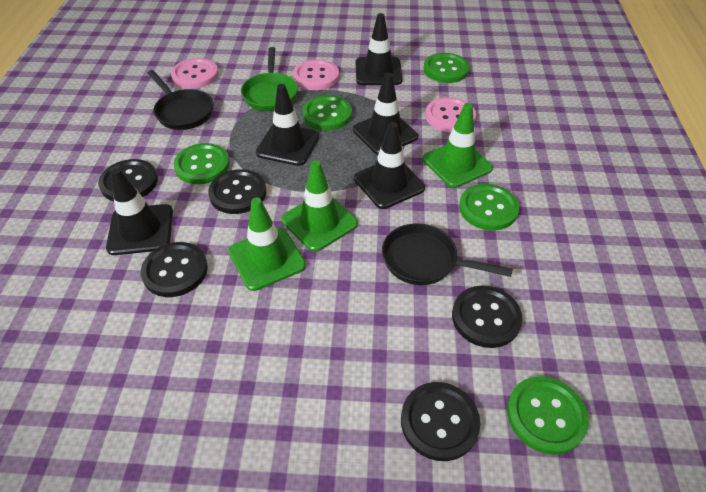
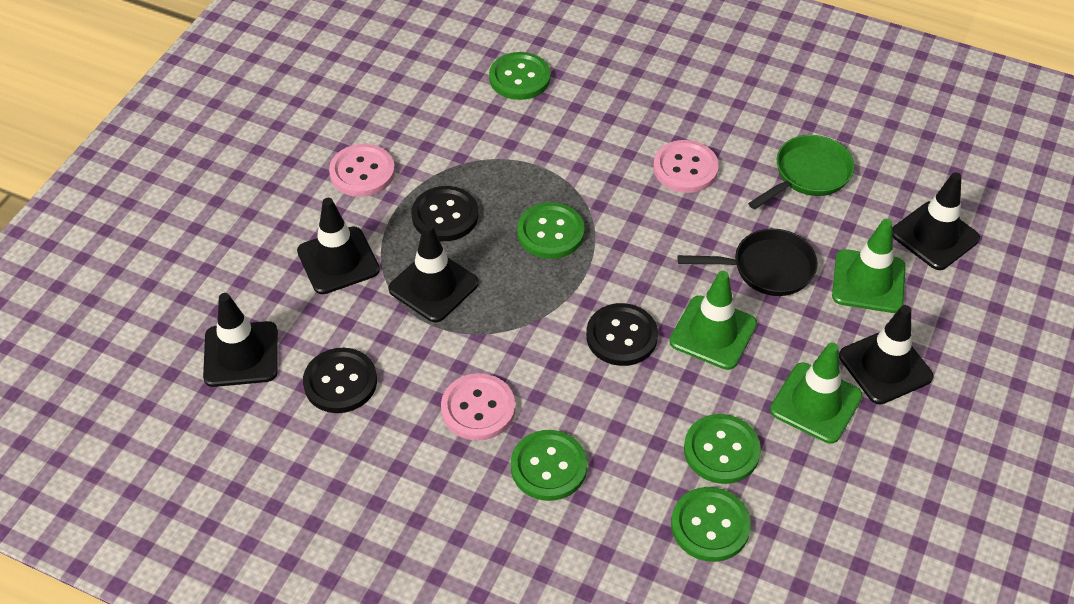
black button: [98,159,158,201] [141,242,208,297] [208,169,266,214] [401,382,480,461] [452,286,523,348] = 5 -> [303,348,377,413] [412,186,478,241] [586,303,658,366] = 3
black pan: [147,70,214,130] [382,223,513,285] = 2 -> [678,229,818,296] = 1

